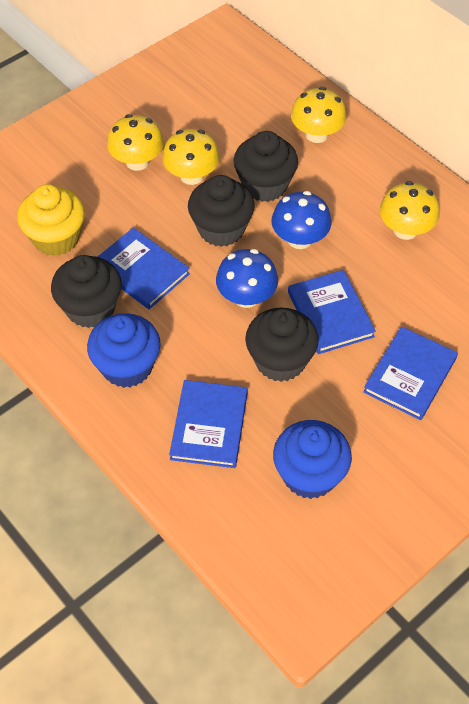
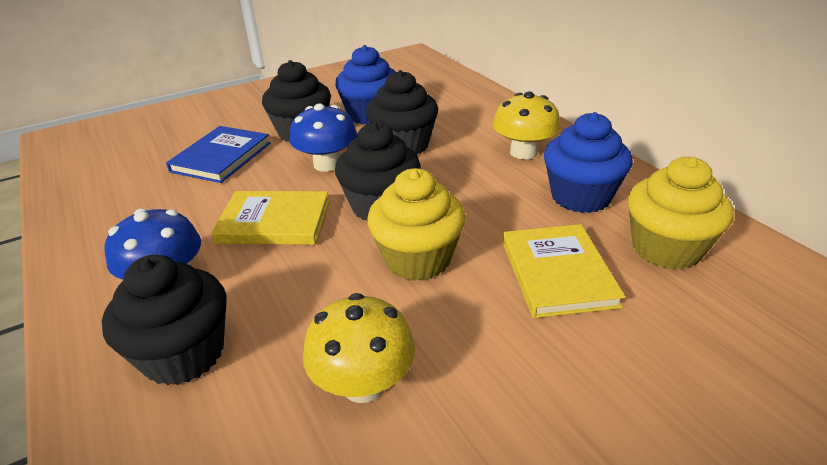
blue book: [98,228,190,309] [169,380,248,468] [288,270,376,354] [363,327,458,420] = 4 -> [166,126,270,183] = 1
yellow book: none = 0 -> [211,191,330,245] [502,224,625,318] = 2
yellow cupcake: [17,184,85,256] = 1 -> [367,168,466,281] [627,157,733,270] = 2
yellow mushroom: [107,114,164,171] [162,129,220,185] [291,87,347,143] [380,181,440,240] = 4 -> [303,293,415,403] [493,91,561,159] = 2

